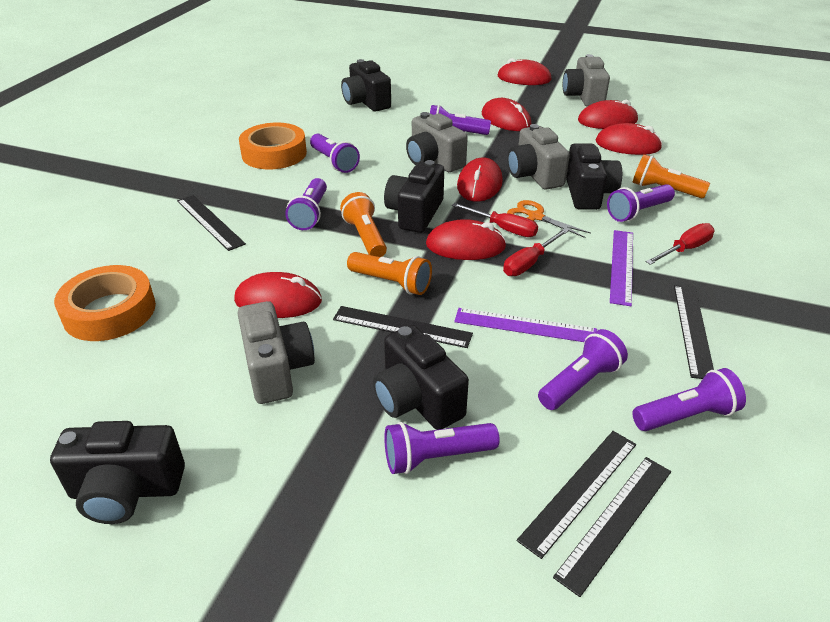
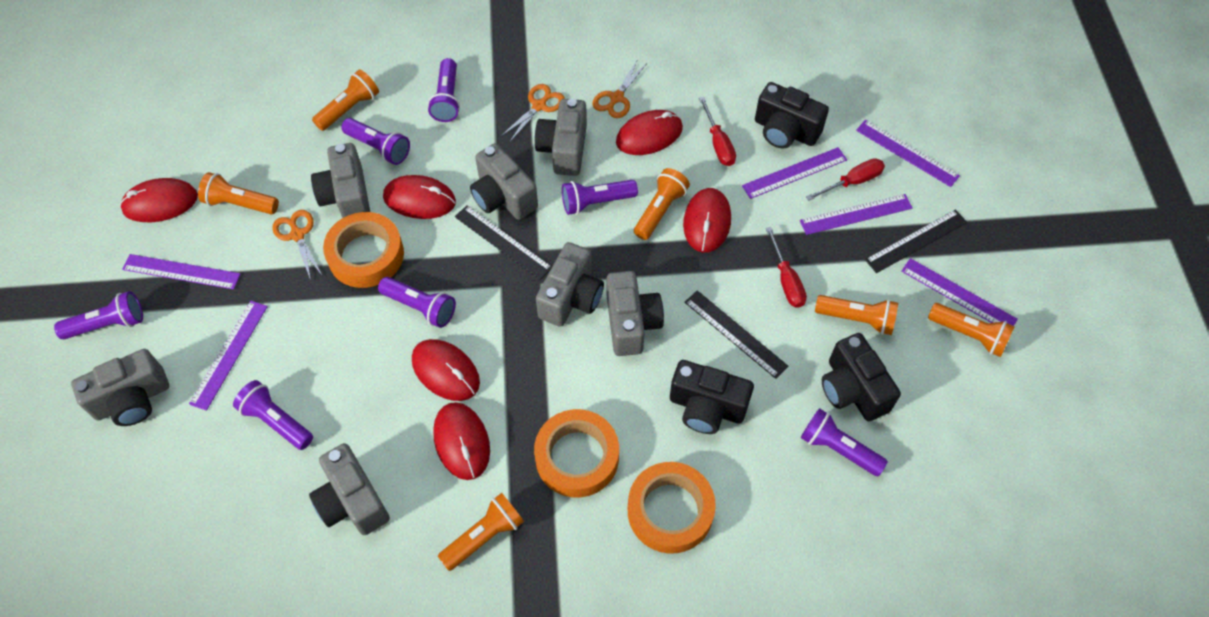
black camera: [50,421,185,524] [341,59,391,111] [373,325,469,430] [384,160,444,233] [566,143,622,210] = 5 -> [670,360,754,434] [755,82,829,149] [822,333,901,421] = 3
black ruler: [177,195,246,251] [333,306,473,348] [517,431,636,559] [553,457,671,597] [674,285,714,379] = 5 -> [455,205,552,280] [685,290,789,379] [865,209,967,273] = 3
grey camera: [238,301,315,404] [406,112,468,172] [507,124,570,189] [563,54,610,106] = 4 -> [71,349,169,426] [309,443,390,535] [311,143,370,218] [470,143,538,220] [535,99,587,176] [536,242,604,327] [607,271,664,356] = 7
orange flashlight: [340,192,387,257] [347,252,432,295] [633,154,710,198] = 3 -> [198,172,279,214] [312,69,379,131] [438,493,524,571] [634,168,690,240] [815,295,898,335] [928,303,1015,357] = 6
orange scissors: [507,200,591,238] = 1 -> [272,210,322,280] [500,84,565,143] [592,59,647,118] = 3
orange tape: [54,265,156,341] [239,123,307,169] = 2 -> [323,212,404,288] [534,409,619,498] [628,462,716,553] = 3
purple ruler: [454,308,597,342] [610,230,633,306] = 2 -> [122,254,240,290] [189,301,268,411] [742,147,847,199] [800,194,912,235] [856,120,960,187] [901,258,1018,326] = 6
red mouse: [234,272,322,318] [426,219,507,260] [457,158,503,202] [482,98,531,131] [498,58,552,85] [578,100,638,129] [596,123,663,155] = 7 -> [120,178,198,222] [383,175,456,219] [412,339,480,401] [433,402,490,480] [616,110,683,155] [683,188,731,253] = 6

